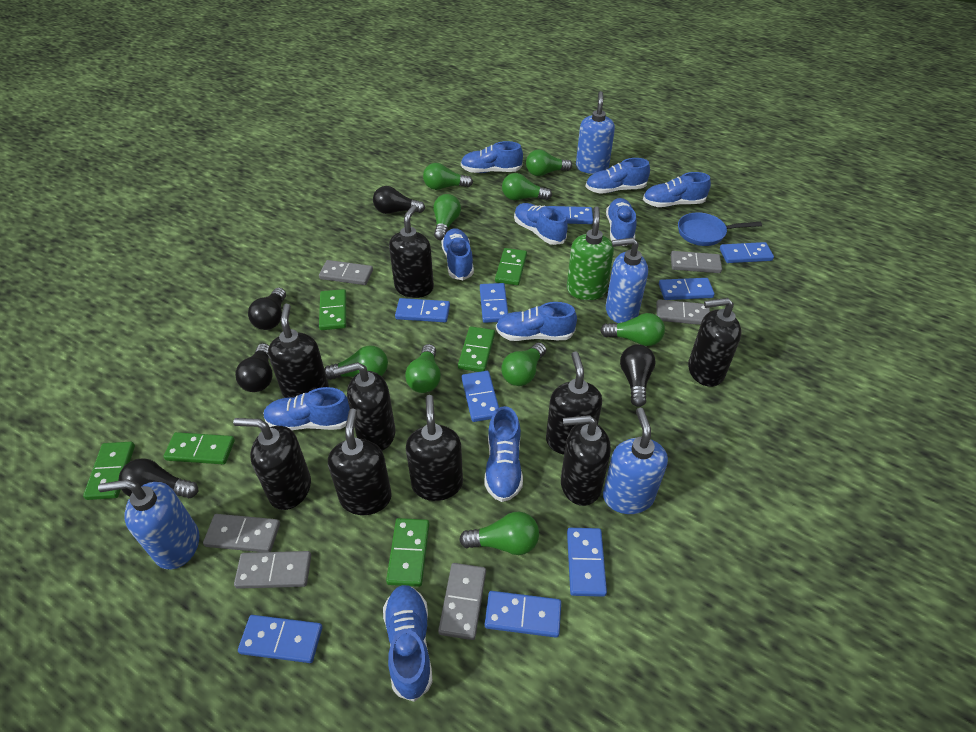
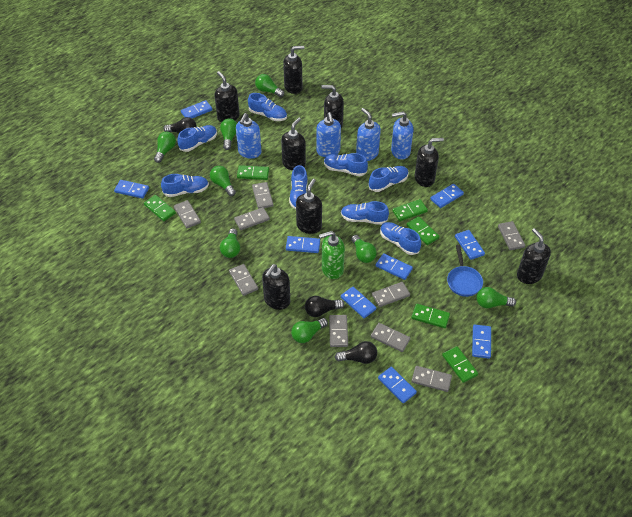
black light bulb: [118,458,198,498] [235,343,272,392] [248,288,286,330] [373,186,425,214] [620,344,656,407] = 5 -> [163,117,197,133] [305,296,344,317] [335,341,377,364] = 3
black soap dispenser: [233,418,311,510] [268,304,329,398] [328,409,392,515] [333,362,395,451] [389,205,434,298] [406,395,463,501] [546,351,602,455] [561,415,611,506] [688,298,741,387] = 9 -> [214,71,240,123] [262,264,290,310] [281,118,306,171] [283,46,304,94] [296,179,322,234] [321,85,344,128] [415,138,444,187] [517,228,551,284] = 8
blue shoe: [263,387,350,430] [383,585,433,702] [441,228,474,280] [461,141,523,173] [484,406,523,502] [496,302,577,341] [514,203,568,245] [586,158,650,194] [606,198,636,246] [643,172,711,207] = 10 -> [161,174,209,197] [177,125,217,152] [248,93,287,121] [289,165,308,209] [324,153,368,176] [341,201,389,225] [369,166,409,192] [380,222,421,255] = 8
green light bulb: [324,345,388,380] [405,344,441,393] [423,163,473,190] [433,194,461,240] [459,511,539,555] [501,342,546,386] [502,173,552,200] [526,150,572,176] [600,313,665,346] = 9 -> [154,132,176,163] [210,166,236,196] [220,118,237,150] [220,228,240,258] [255,74,284,97] [291,318,328,343] [351,235,377,263] [476,287,516,308] = 8
grey domino: [203,514,280,552] [234,551,311,589] [319,260,373,285] [438,563,486,640] [656,299,710,325] [671,251,722,273] = 6 -> [174,200,201,228] [229,264,258,296] [234,207,270,230] [252,182,274,209] [329,315,348,347] [371,323,410,352] [372,282,410,307] [412,366,452,392] [498,221,525,250] = 9

